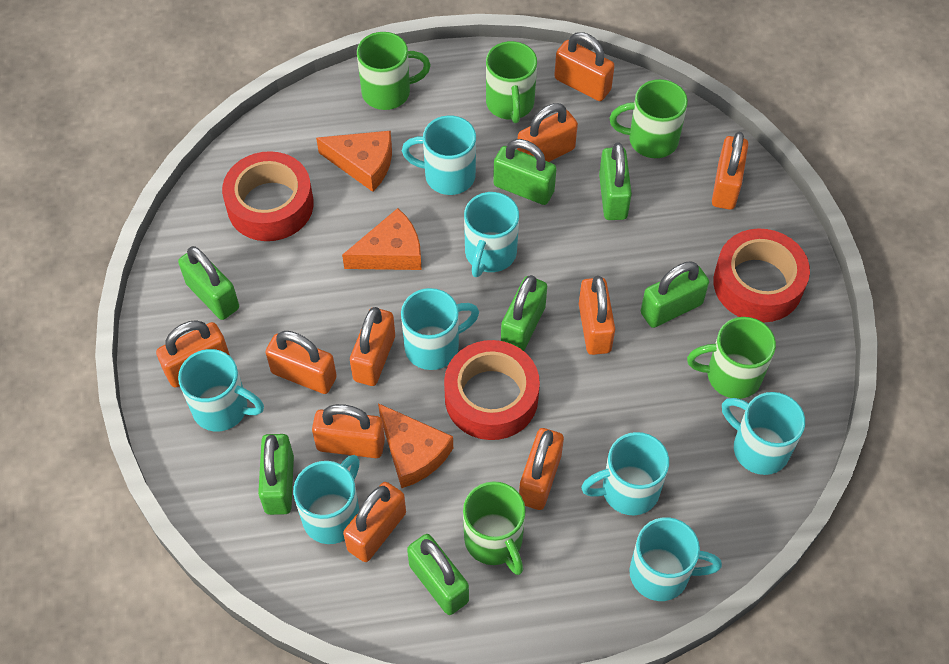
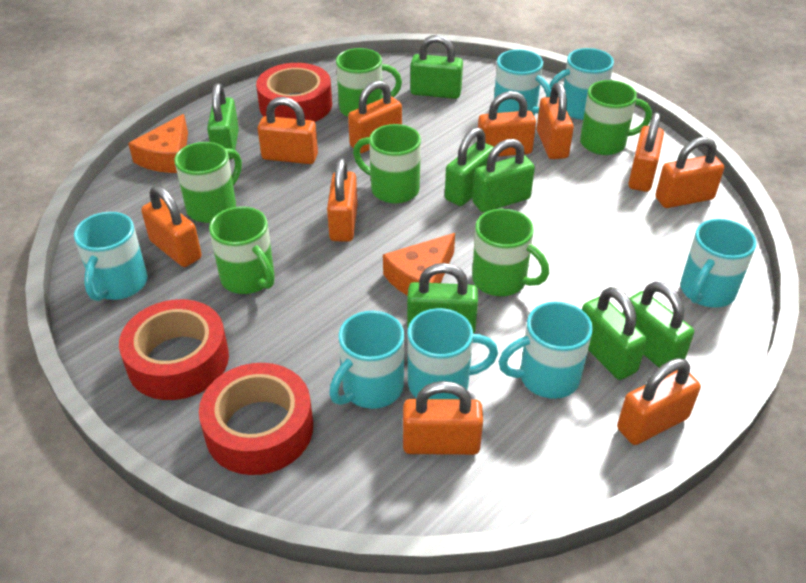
green mug: [357,32,431,110] [463,481,526,575] [486,41,537,123] [609,79,688,158] [687,317,776,399] = 5 -> [174,142,242,223] [209,206,274,294] [336,48,402,117] [353,124,421,204] [472,209,549,296] [580,80,652,155] = 6
orange cheese: [316,131,392,192] [342,208,422,270] [378,403,453,489] = 3 -> [128,114,188,173] [383,233,455,296] = 2
turquoise mug: [178,349,264,431] [293,455,360,544] [401,288,479,370] [402,115,476,195] [464,192,519,277] [581,432,669,515] [629,517,722,601] [722,392,805,475] = 8 -> [74,212,148,301] [329,311,404,409] [408,308,498,399] [494,49,551,115] [499,302,593,399] [549,48,614,120] [680,219,756,308] = 7

